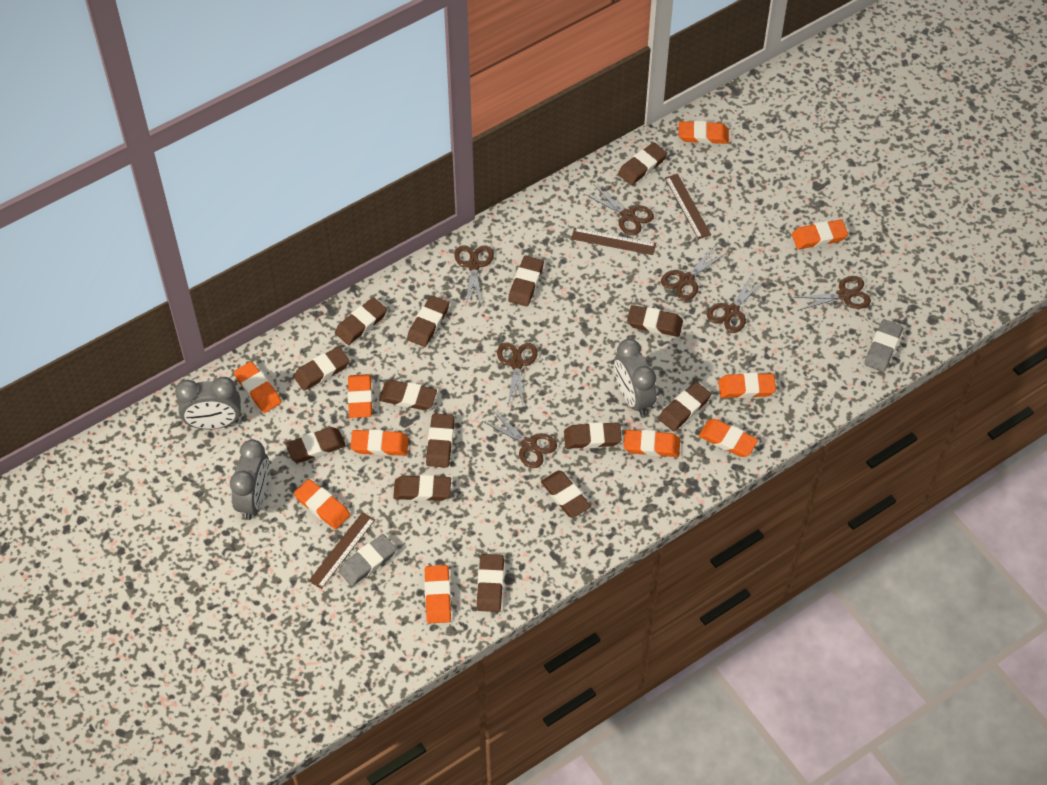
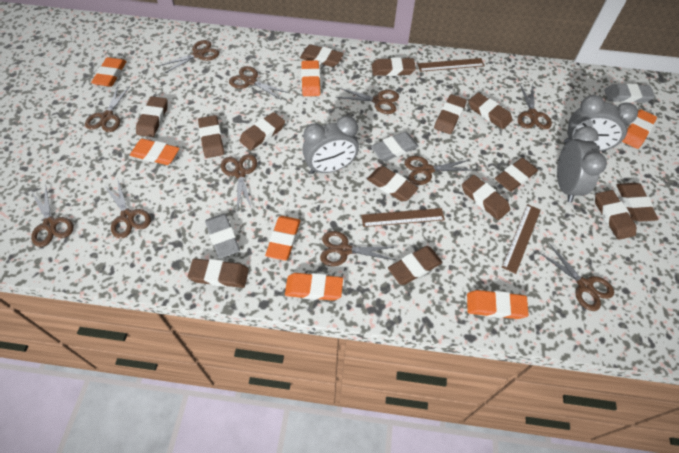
brown scissors: [454,245,494,305] [482,410,557,468] [497,342,538,408] [584,185,654,235] [661,245,726,301] [707,274,766,333] [793,276,871,311] = 7 -> [31,184,73,247] [85,86,130,132] [104,180,151,239] [159,40,219,73] [221,154,257,211] [229,66,289,100] [320,231,395,266] [336,88,399,114] [404,156,472,185] [518,84,552,129] [539,243,614,311] = 11
grey eraser: [338,534,397,586] [864,319,903,372] = 2 -> [205,214,240,259] [371,132,419,161] [604,84,655,103] = 3
orange eraser: [234,361,282,413] [294,479,350,529] [348,374,372,418] [350,429,409,456] [424,565,451,623] [623,429,680,457] [678,121,729,144] [699,419,758,457] [719,373,776,398] [792,219,848,249] = 10 -> [91,57,127,87] [130,139,180,165] [265,216,301,261] [285,273,343,301] [301,60,320,96] [467,290,529,319] [622,109,657,149] = 7

